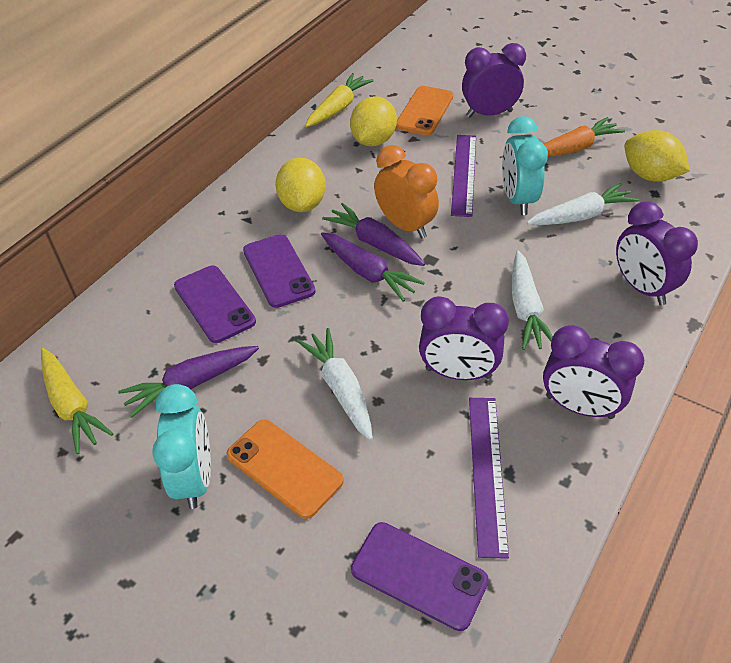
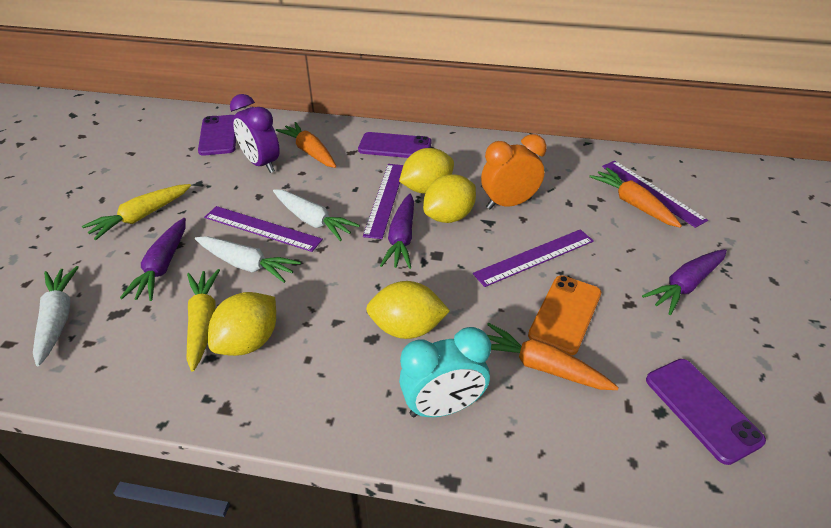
orange carrot: [544,117,625,157] = 1 -> [276,122,337,168] [487,323,619,390] [589,167,682,228] = 3
orange phone: [226,419,344,519] [396,86,453,136] = 2 -> [528,275,601,355] = 1
purple clock: [419,296,509,380] [462,43,526,118] [543,325,644,419] [616,201,698,305] = 4 -> [230,94,280,173] = 1
purple ruler: [451,135,476,217] [469,398,509,559] = 2 -> [204,206,323,252] [363,164,404,239] [473,229,594,287] [602,161,708,228] = 4
turquoise clock: [152,384,211,509] [502,116,548,215] = 2 -> [399,327,491,417] = 1
yellow lemon: [275,158,326,212] [350,96,397,146] [624,130,690,182] = 3 -> [208,292,276,356] [366,281,450,339] [399,148,454,193] [423,174,476,223] = 4

